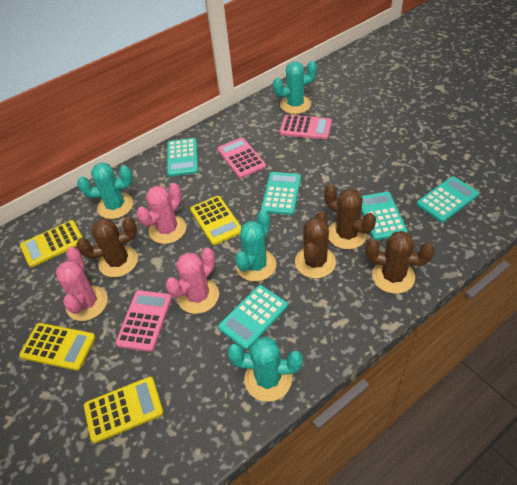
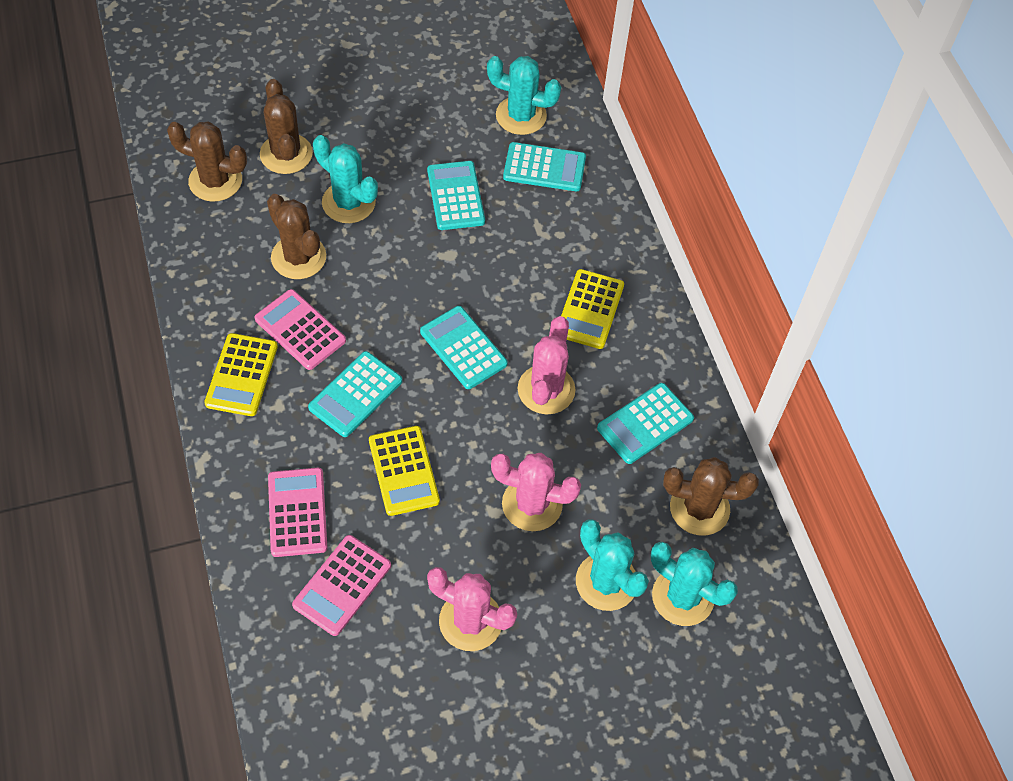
yellow calculator: [19,323,96,371] [20,220,83,267] [84,377,164,443] [190,196,241,245] = 4 -> [204,333,278,416] [369,426,440,516] [561,269,624,349] = 3

